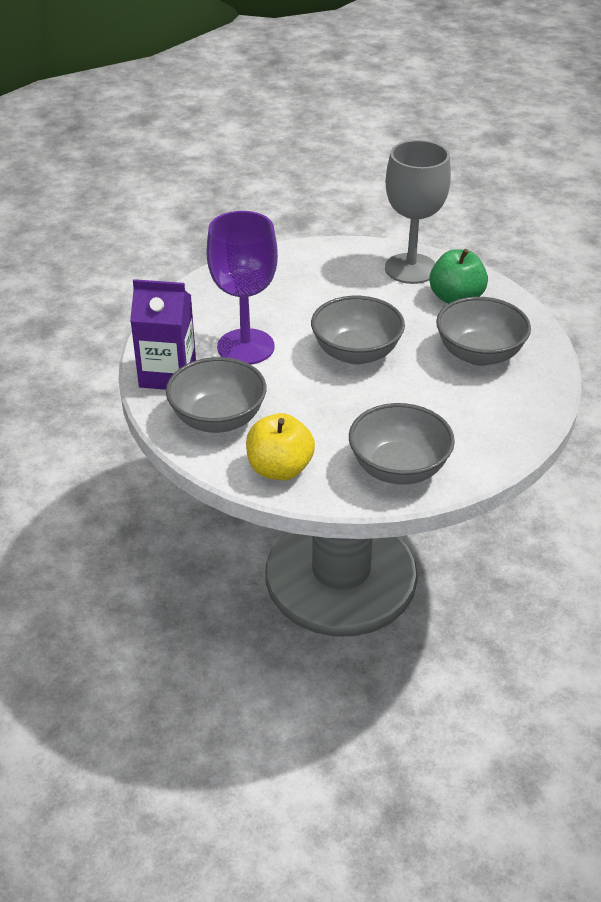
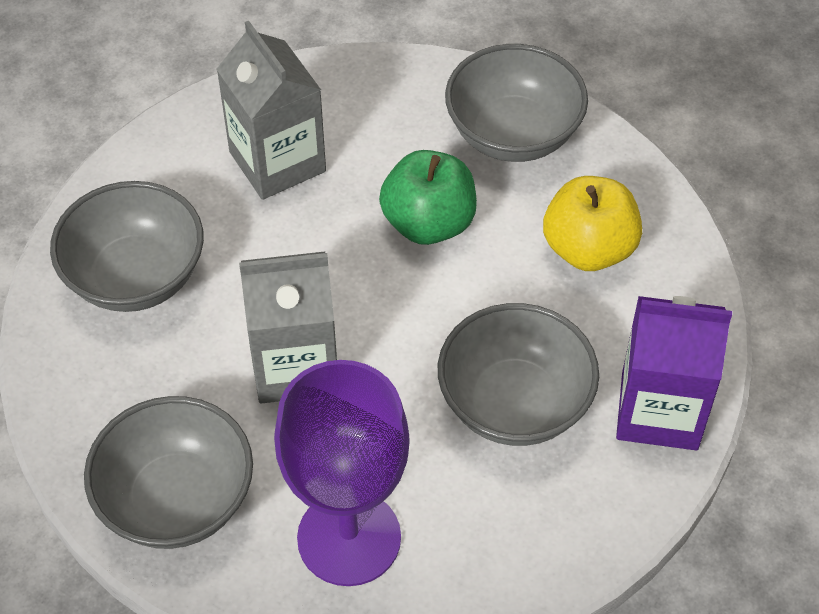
grey carton: none = 0 -> [217,21,326,200] [239,252,337,404] = 2
grey goblet: [385,140,451,284] = 1 -> none = 0

